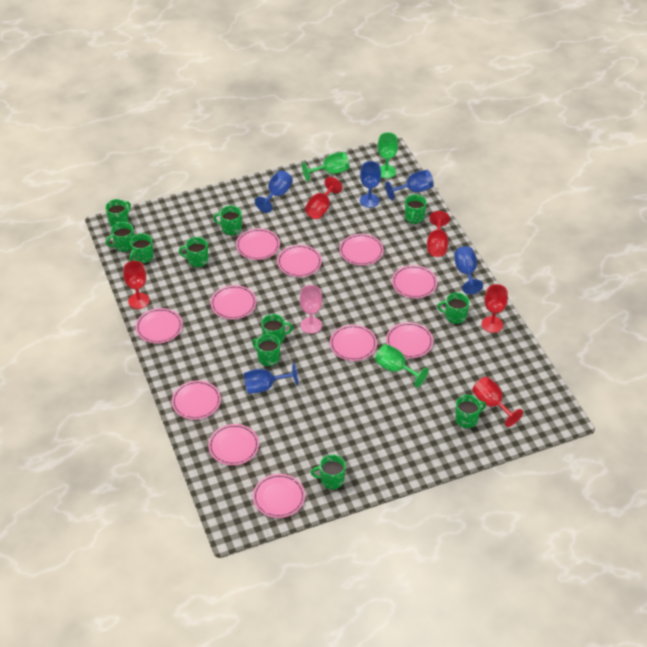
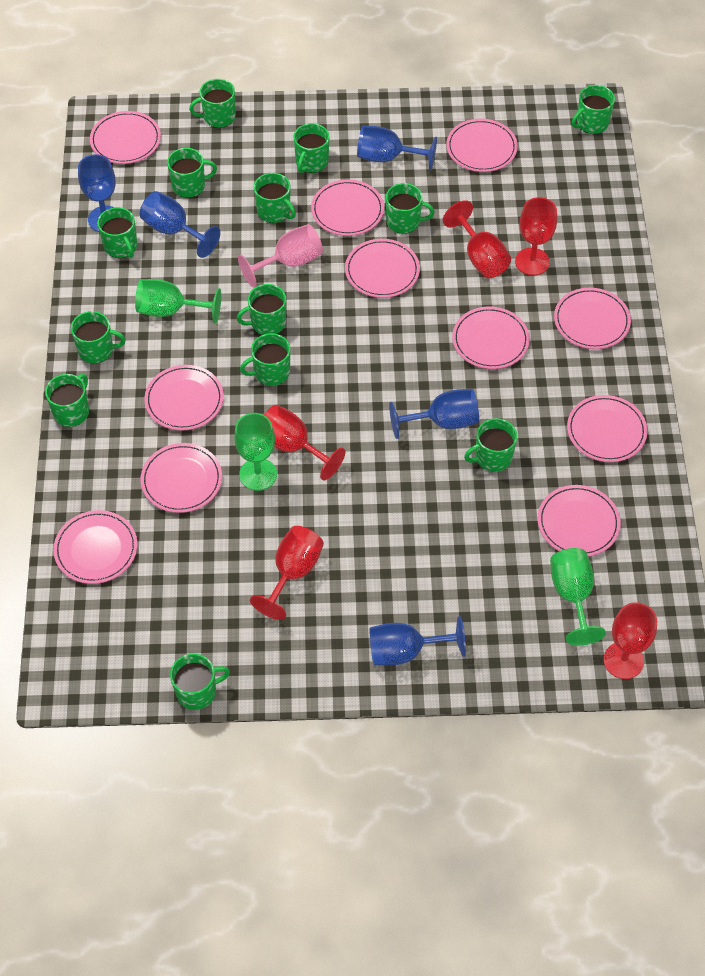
green mug: [105,199,131,227] [106,222,134,252] [130,233,153,264] [179,237,208,267] [214,206,242,235] [252,334,280,366] [261,314,293,344] [311,455,346,489] [405,194,427,224] [437,293,469,324] [455,395,486,428] = 11 -> [45,374,89,427] [71,311,126,363] [97,207,137,258] [167,148,217,198] [170,654,230,710] [189,79,236,128] [237,284,286,335] [240,333,290,386] [254,173,296,223] [294,123,330,173] [386,183,435,234] [464,418,517,472] [572,85,615,134] = 13

